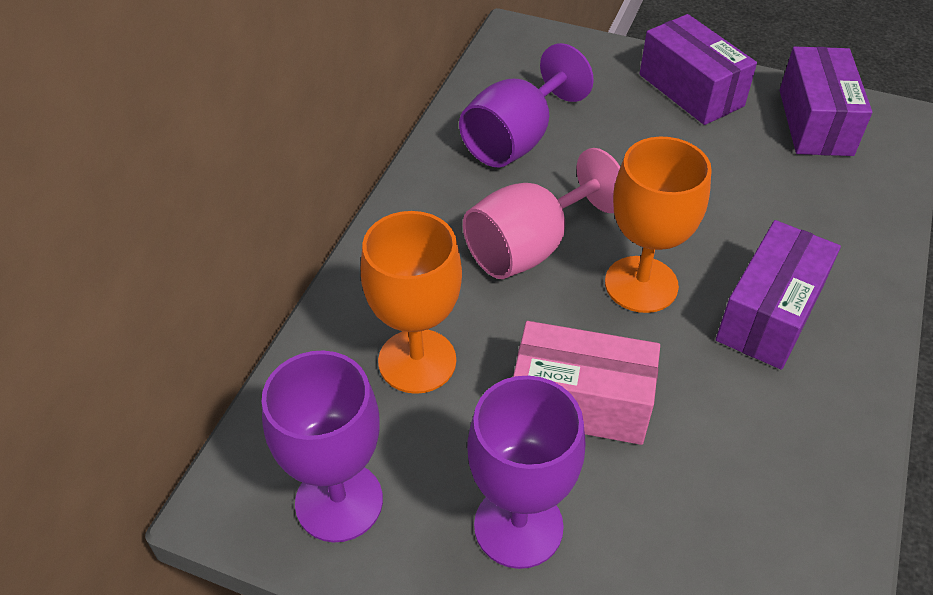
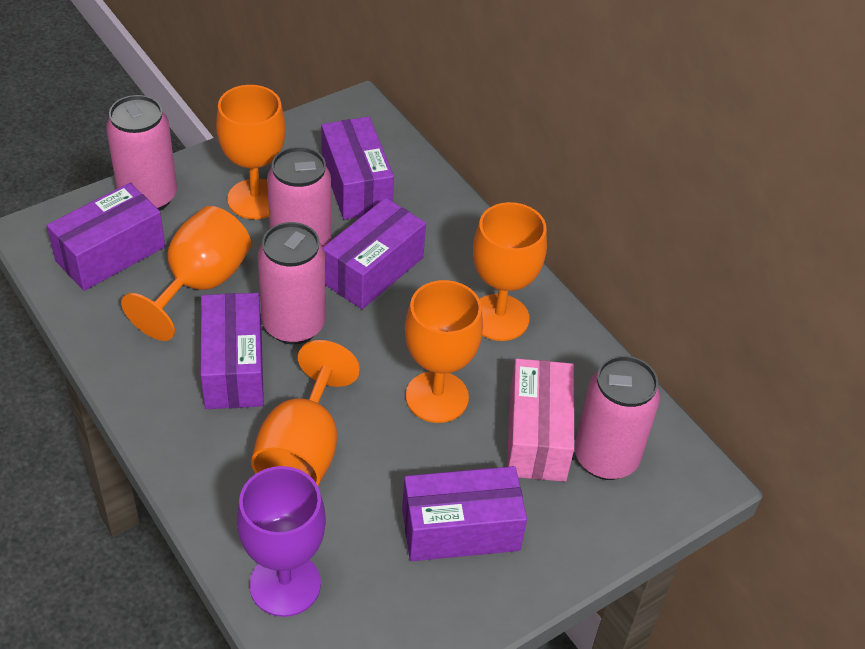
orange goblet: [361,211,462,394] [605,137,712,313] = 2 -> [121,206,251,341] [216,85,286,219] [251,340,360,485] [405,280,483,423] [473,202,547,341] = 5
pink can: none = 0 -> [106,95,177,211] [258,222,326,344] [267,147,331,247] [574,356,660,480] = 4
pink goblet: [463,148,620,279] = 1 -> none = 0
purple box: [639,14,757,125] [716,220,841,370] [780,47,872,156] = 3 -> [47,183,165,291] [200,293,264,409] [321,117,394,220] [323,198,426,309] [402,466,527,561] = 5
purple goblet: [262,350,383,542] [459,43,594,167] [467,376,585,569] = 3 -> [237,466,326,617] = 1

